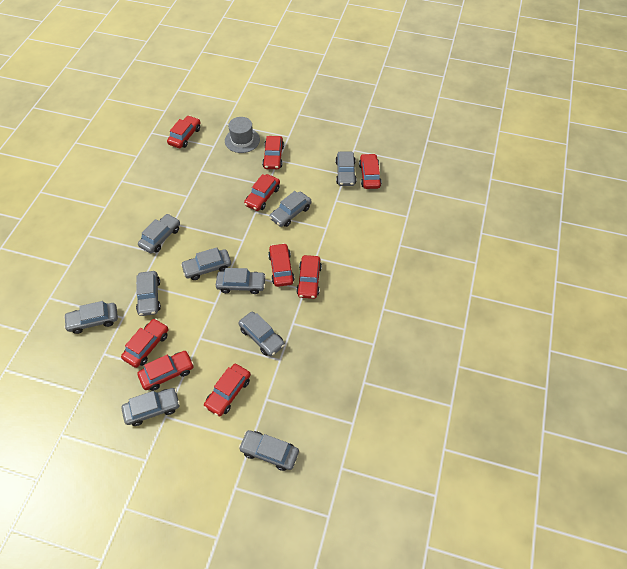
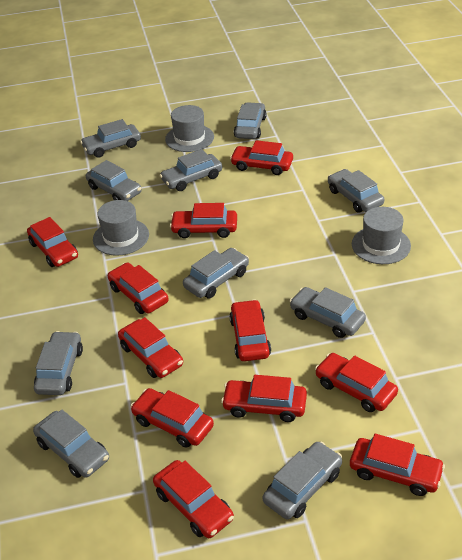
grey hat: [225,117,260,153] = 1 -> [93,200,149,256] [165,105,214,152] [352,207,411,264] = 3
red car: [121,318,168,368] [137,351,194,391] [167,115,201,148] [204,364,251,417] [244,174,280,211] [262,136,284,169] [268,243,295,287] [296,255,322,299] [359,153,382,189] = 9 -> [27,217,78,267] [108,263,169,314] [118,317,183,378] [130,388,214,448] [153,460,234,538] [170,203,237,238] [221,375,307,422] [229,300,271,361] [230,140,293,175] [315,353,398,412] [350,434,445,496] = 11

